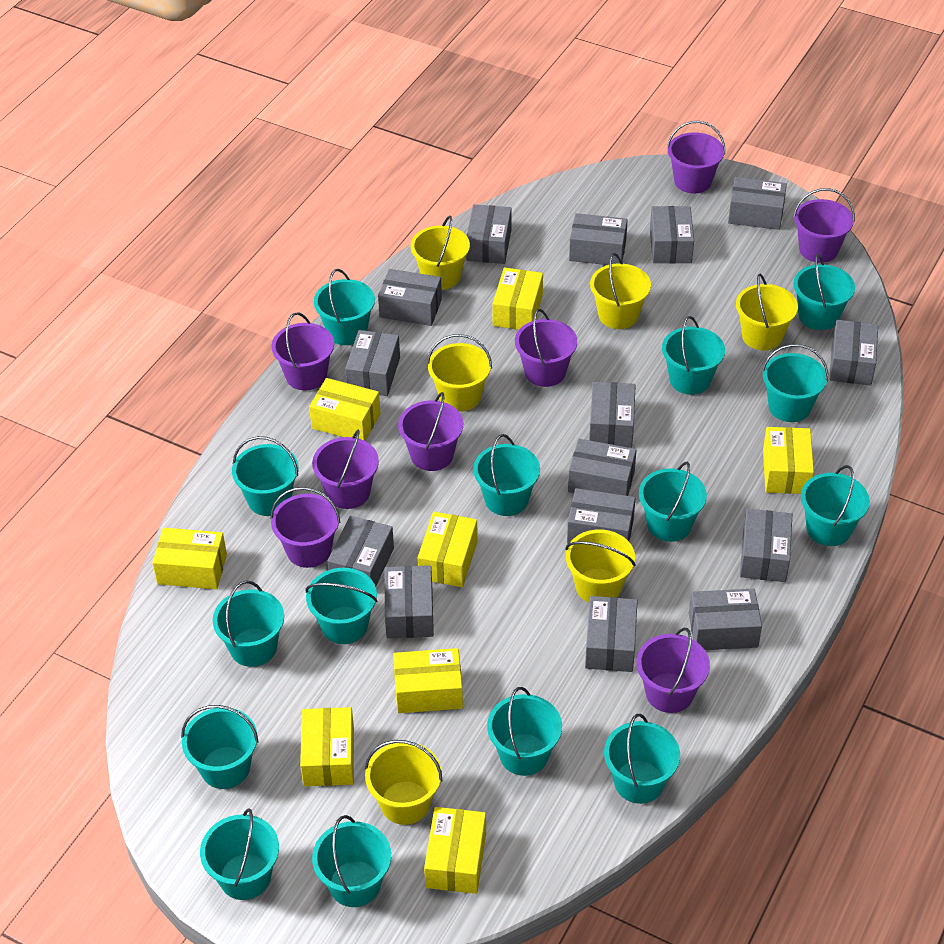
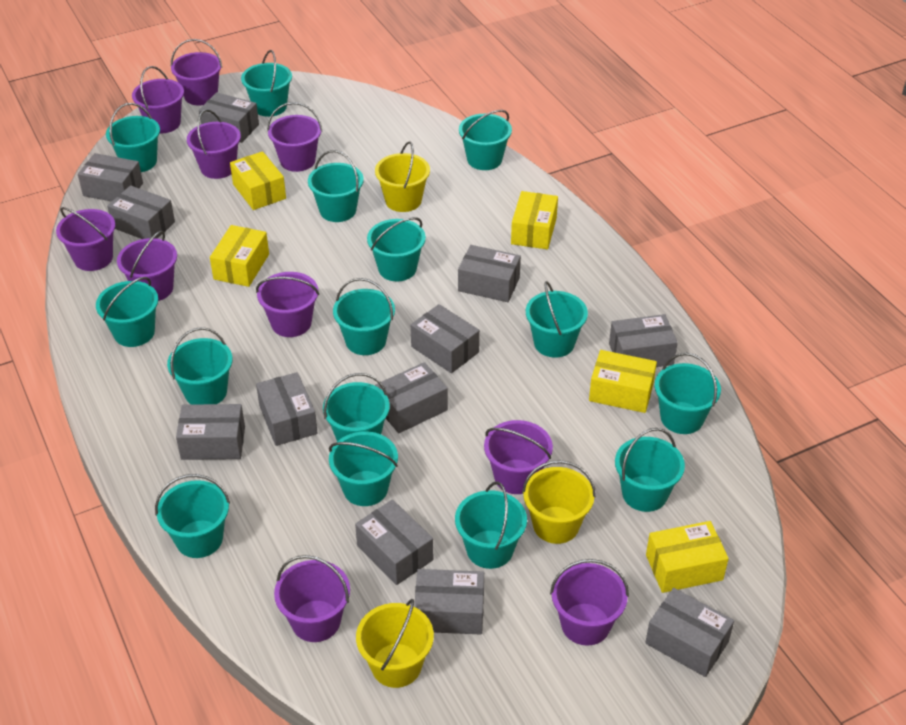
grey box: [328,516,394,587] [345,330,400,396] [378,269,442,326] [385,565,434,638] [466,204,512,264] [567,488,635,544] [568,439,636,496] [569,213,628,265] [585,596,638,672] [589,382,636,448] [650,206,694,263] [689,589,762,650] [728,177,787,230] [740,509,792,582] [829,320,878,386] = 15 -> [78,153,143,202] [107,185,175,239] [176,404,245,460] [199,92,259,143] [256,372,317,446] [355,500,433,585] [375,362,448,433] [411,304,480,373] [414,569,484,634] [458,245,521,302] [609,314,678,367] [645,588,734,677] = 12
purple bucket: [270,487,340,568] [271,312,334,391] [312,430,379,509] [398,392,463,471] [515,309,577,387] [637,627,710,713] [667,121,725,194] [793,188,855,263] = 8 -> [56,207,116,271] [117,231,177,301] [132,66,184,133] [171,39,222,106] [187,109,241,179] [256,272,319,337] [267,102,322,172] [274,555,350,642] [484,420,553,494] [550,559,629,646] = 10
yellow box: [152,528,227,589] [300,707,354,786] [309,378,381,441] [393,648,463,713] [418,512,478,587] [424,807,486,894] [493,267,543,330] [763,427,814,494] = 8 -> [210,225,269,287] [230,151,286,210] [511,191,558,249] [589,350,657,413] [646,521,729,593] = 5
yellow bucket: [365,740,442,825] [411,215,470,290] [427,334,492,412] [566,529,636,603] [590,253,651,329] [736,274,798,350] = 6 -> [356,599,434,688] [375,141,430,212] [522,460,596,544] = 3

